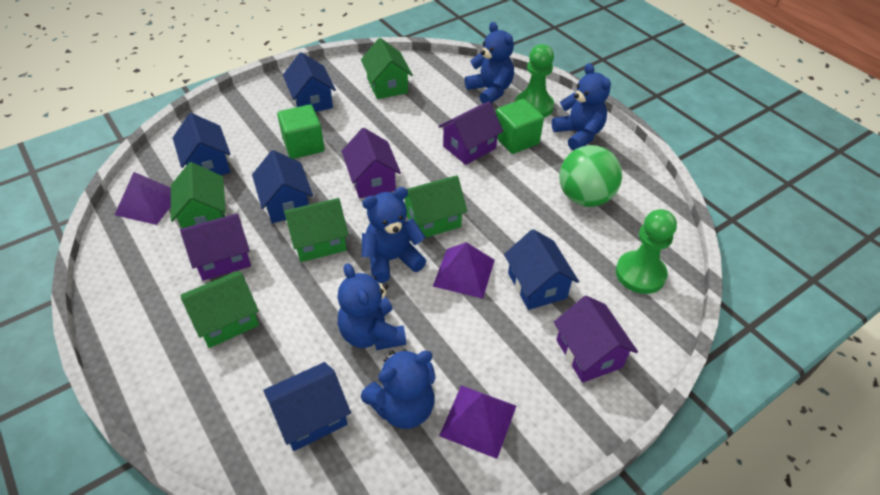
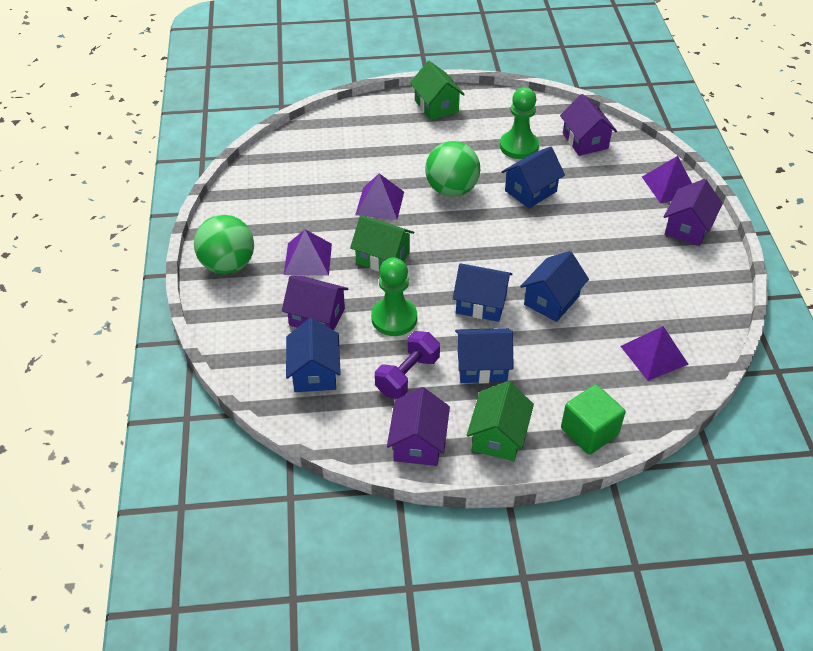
blue teddy bear: [338,263,406,350] [361,349,435,429] [362,187,426,283] [465,22,514,104] [552,63,611,151] = 5 -> none = 0
green ball: [559,145,622,207] = 1 -> [194,215,254,274] [425,141,480,197] = 2
green cube: [277,104,325,159] [496,99,544,154] = 2 -> [561,384,625,455] = 1
green house: [171,162,226,229] [180,271,259,348] [284,198,349,262] [361,38,413,99] [405,175,467,237] = 5 -> [350,215,414,272] [410,61,465,120] [466,381,534,461] = 3
purple dumbbell: none = 0 -> [375,331,440,399] = 1
purple pyramid: [115,172,171,225] [433,242,495,299] [439,385,516,459] = 3 -> [284,229,332,276] [355,173,404,220] [620,326,689,381] [642,156,692,203] = 4

